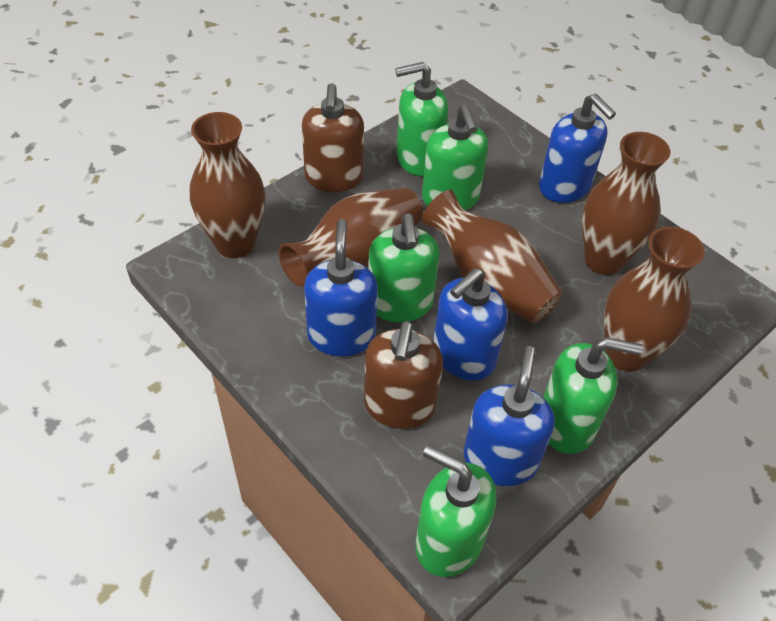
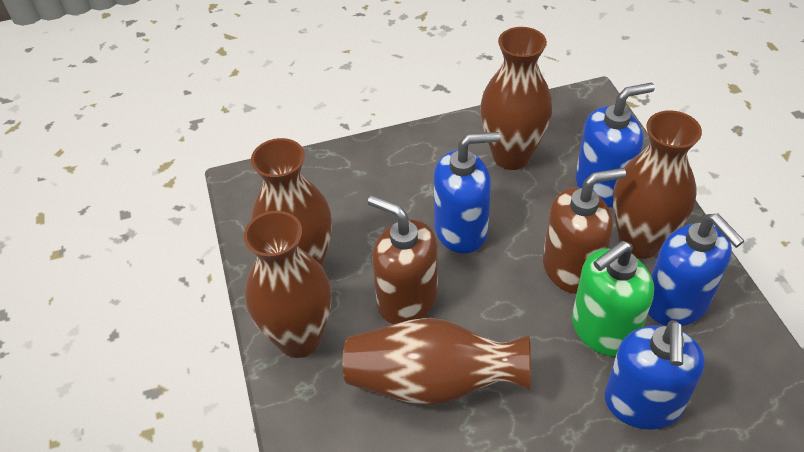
green soap dispenser: [368,214,439,322] [395,62,448,176] [415,445,496,577] [422,105,488,210] [543,337,643,454] = 5 -> [572,241,654,356] = 1

